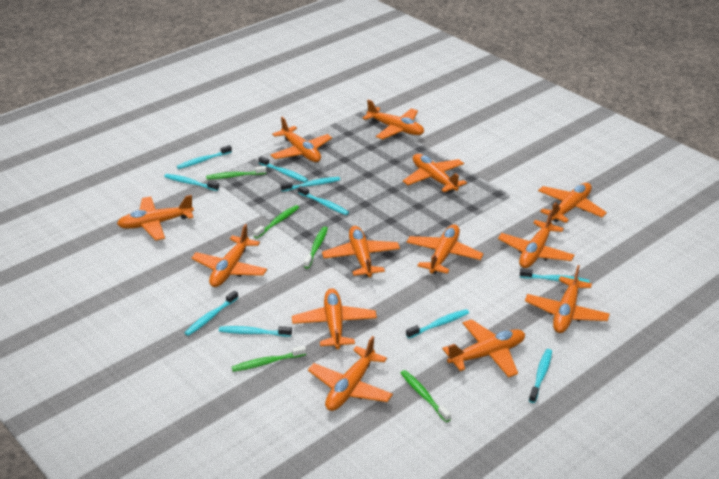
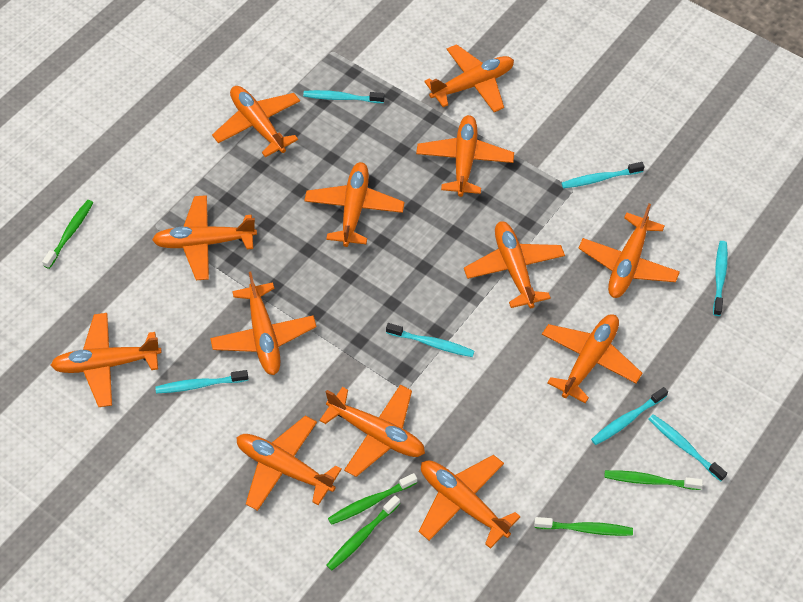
turquoise toothbrush: [164,174,219,191] [177,145,232,169] [185,290,239,336] [219,326,292,337] [258,156,308,182] [281,177,340,192] [298,186,349,215] [406,309,469,338] [520,269,589,283] [529,349,552,403] = 10 -> [155,370,248,393] [303,90,385,103] [386,323,474,357] [562,162,645,188] [591,387,668,445] [649,414,727,481] [713,241,728,316] = 7

